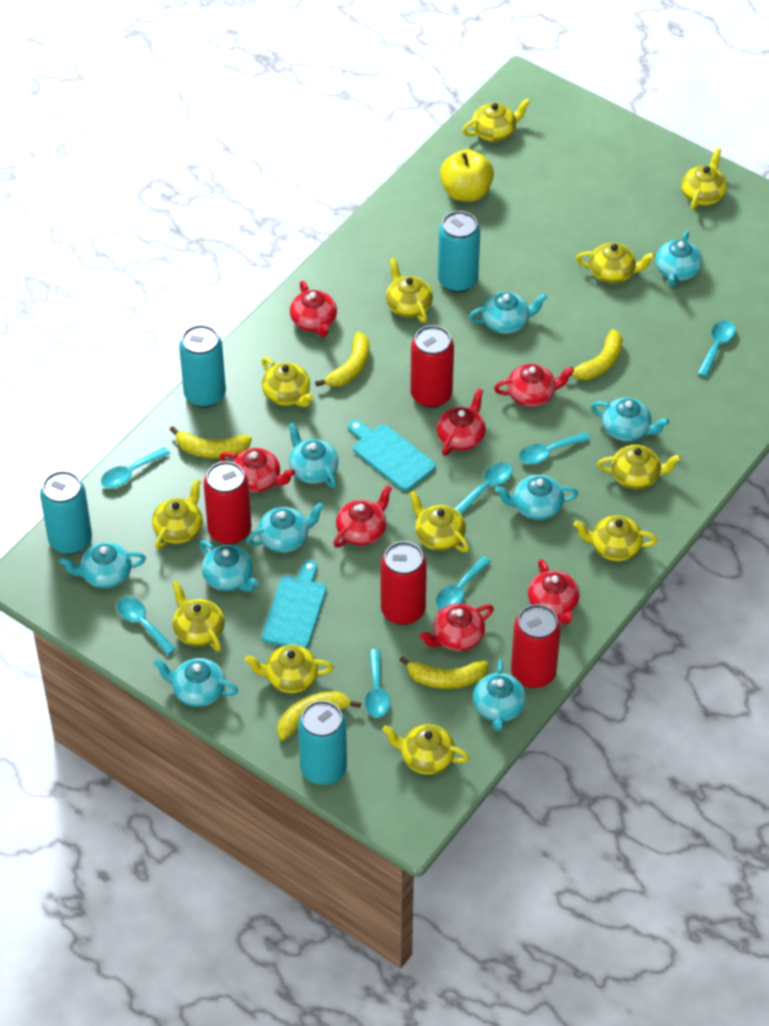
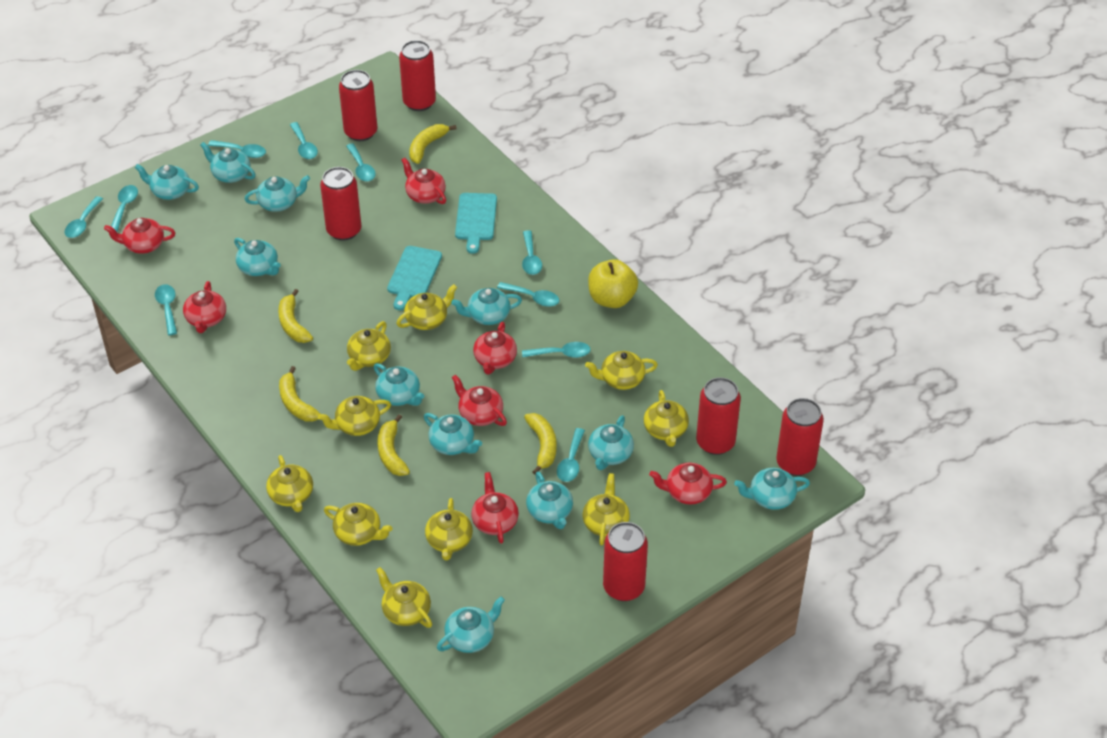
red can: [203,461,252,545] [381,541,427,625] [410,325,454,408] [511,604,561,688] = 4 -> [320,167,361,241] [339,70,377,141] [399,40,436,111] [603,522,648,601] [696,377,741,455] [776,398,824,476] = 6
turquoise can: [40,471,92,554] [179,325,226,407] [298,701,347,785] [438,211,480,293] = 4 -> none = 0
turquoise spoon: [101,447,170,488] [117,597,176,655] [365,649,391,718] [436,556,491,609] [454,462,512,515] [519,432,590,464] [698,320,735,377] = 7 -> [65,196,103,238] [111,185,138,232] [155,284,177,335] [208,140,266,158] [290,122,318,159] [346,143,376,181] [497,282,560,307] [522,230,542,275] [522,342,591,358] [557,428,585,482] = 10
turquoise teapot: [59,542,146,588] [153,658,238,707] [199,540,259,592] [246,502,324,553] [288,422,339,488] [469,292,547,334] [473,659,526,731] [495,475,578,520] [591,398,669,441] [656,231,702,286] = 10 -> [135,164,199,200] [200,142,256,183] [234,238,281,276] [245,175,310,212] [374,363,424,406] [424,413,482,455] [437,597,505,653] [451,288,522,325] [526,472,573,529] [588,415,634,470] [734,468,810,510] = 11
yellow teapot: [152,479,203,550] [172,581,225,651] [245,645,334,693] [262,357,314,407] [382,724,469,775] [386,258,433,323] [409,491,469,552] [462,98,530,142] [574,515,658,561] [576,243,655,283] [597,445,681,489] [681,148,727,210] = 12 -> [266,455,313,512] [318,396,391,436] [324,503,392,546] [347,321,391,371] [376,567,432,628] [397,284,457,330] [425,498,473,560] [583,473,630,545] [585,351,658,390] [644,390,689,447] = 10

